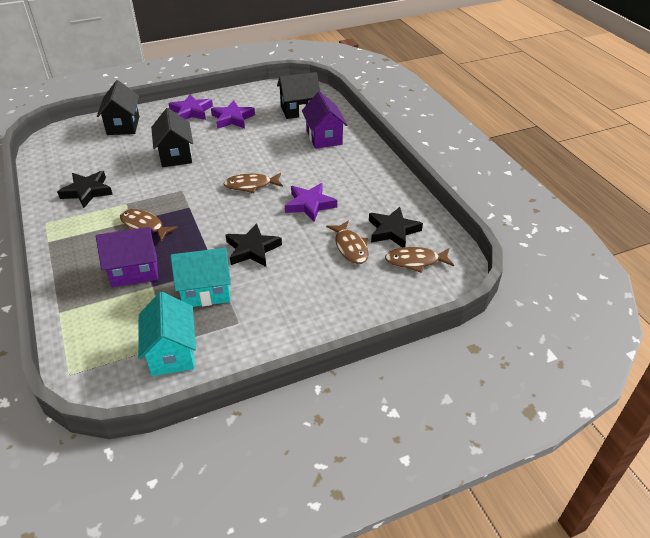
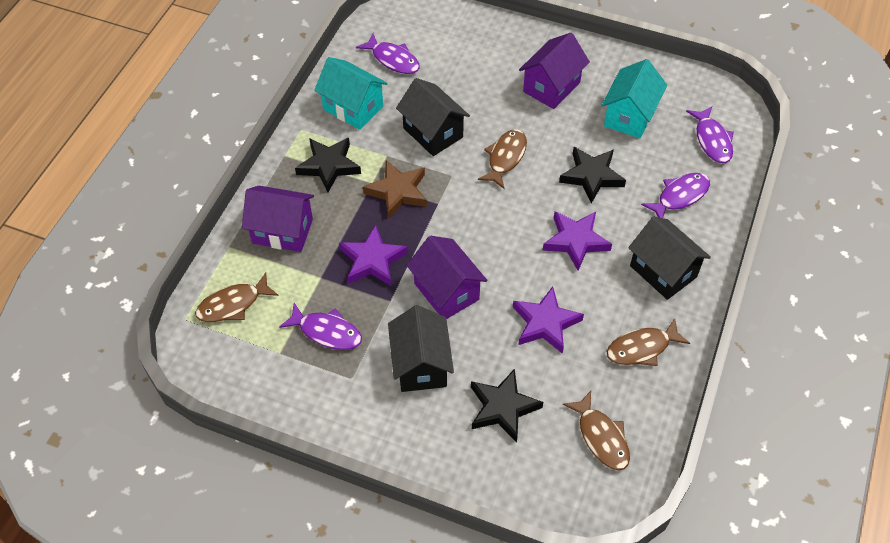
brown star: none = 0 -> [363,160,427,219] = 1
purple fish: none = 0 -> [279,303,362,350] [356,34,420,74] [641,173,710,218] [686,106,734,163] = 4
purple house: [96,227,158,287] [302,92,347,149] = 2 -> [242,186,314,252] [406,236,487,319] [519,33,590,109] = 3

